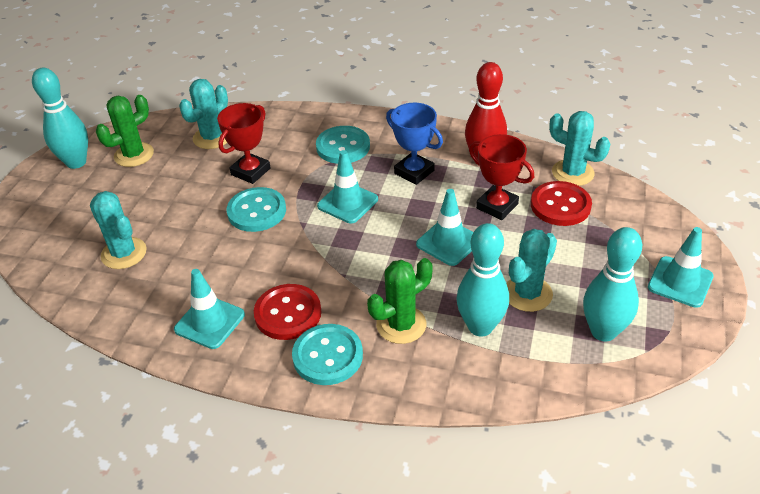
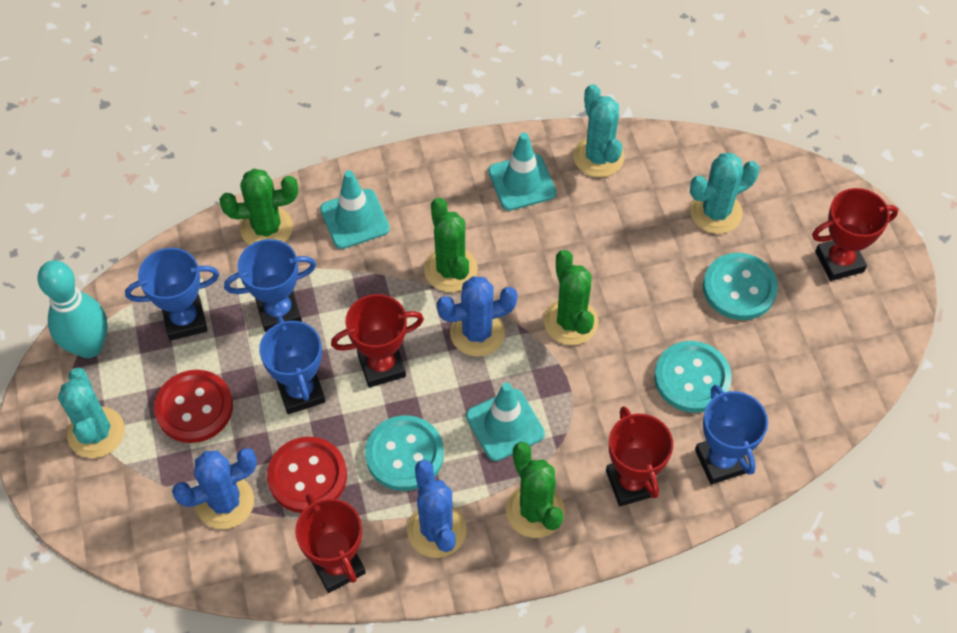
blue cactus: none = 0 -> [172,448,257,529] [407,460,467,558] [437,276,518,357] = 3
blue trophy: [386,103,443,185] = 1 -> [125,248,219,341] [224,239,316,332] [259,316,325,414] [695,385,768,484] = 4
green cactus: [96,95,154,167] [367,258,432,344] = 2 -> [219,169,298,245] [424,198,478,292] [506,442,565,538] [544,250,598,345] = 4
red bowling pin: [465,62,507,165] = 1 -> none = 0
red trophy: [217,103,270,184] [469,134,534,220] = 2 -> [295,494,366,593] [331,294,424,388] [606,406,673,506] [812,188,898,281] = 4
turquoise bowling pin: [32,68,88,169] [456,223,509,337] [583,227,642,341] = 3 -> [37,260,108,358] = 1
turquoise cactus: [90,191,147,269] [179,79,228,149] [506,229,557,312] [549,111,610,186] = 4 -> [58,368,125,458] [573,84,624,177] [690,153,760,234] = 3
turquoise traffic cone: [174,269,245,349] [317,150,378,223] [416,189,474,266] [648,227,714,308] = 4 -> [320,170,390,249] [466,383,545,461] [488,133,556,211] = 3

